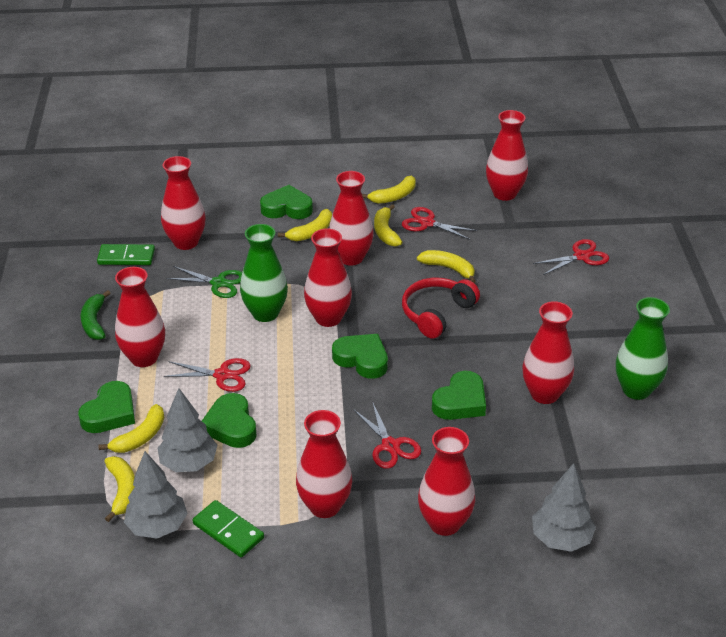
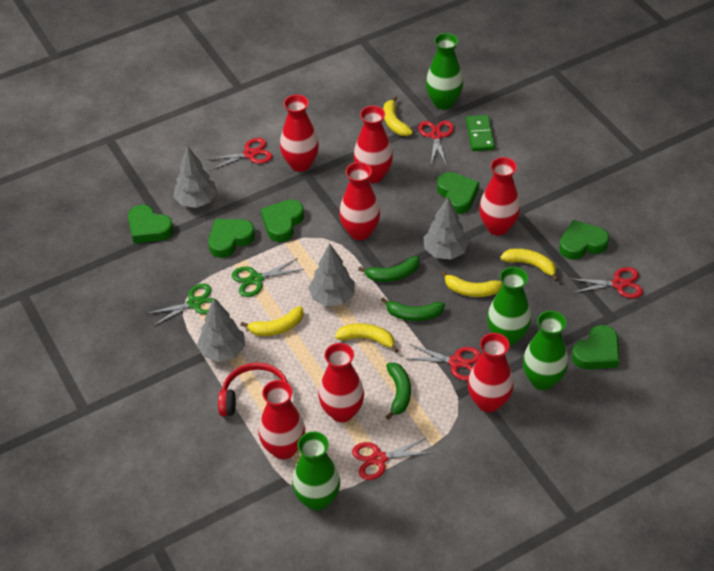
green banana: [81,290,111,340] = 1 -> [358,256,420,282] [381,297,445,321] [385,363,411,420] = 3
green domino: [97,244,155,265] [192,500,264,557] = 2 -> [466,115,495,151] = 1
green heart: [78,381,135,433] [202,393,257,448] [260,185,313,219] [332,334,388,379] [432,371,486,420] = 5 -> [128,205,174,243] [208,219,255,258] [261,199,304,242] [437,172,479,214] [559,220,609,260] [572,325,619,370] = 6
green scissors: [166,266,242,298] = 1 -> [145,283,220,327] [232,258,304,297] = 2
green vase: [240,224,288,322] [616,297,670,400] = 2 -> [292,431,340,511] [426,33,463,109] [487,267,531,346] [523,310,568,390] = 4
grey tree: [124,451,188,539] [157,388,217,472] [532,463,596,552] = 3 -> [173,146,217,208] [197,298,245,362] [308,243,355,306] [423,197,469,259] = 4
red scissors: [163,358,251,392] [354,403,421,469] [402,207,477,240] [533,239,609,275] = 4 -> [205,138,273,171] [352,437,433,480] [404,344,481,381] [418,121,454,166] [569,267,643,298] = 5
red vase: [115,267,165,367] [161,156,206,250] [296,410,352,518] [304,228,352,327] [329,171,374,266] [418,427,475,536] [486,110,528,201] [522,301,574,404] = 8 -> [259,380,305,459] [280,94,319,172] [318,343,364,422] [339,162,380,240] [354,106,393,183] [468,333,513,412] [479,157,520,236] = 7
yellow banana: [98,404,164,453] [104,456,135,522] [278,209,332,241] [362,176,416,204] [374,204,402,247] [417,250,476,283] = 6 -> [241,306,304,336] [335,323,399,353] [383,96,413,136] [440,270,503,297] [500,248,559,281] = 5

